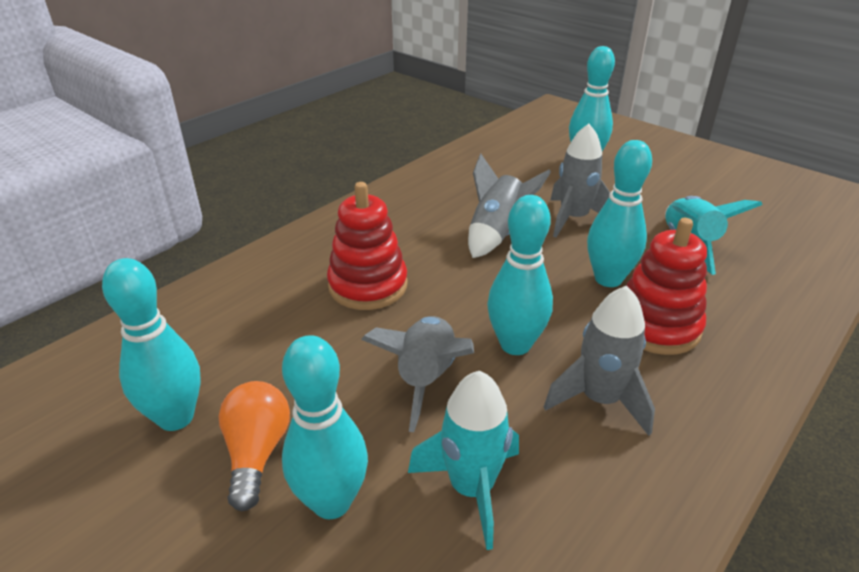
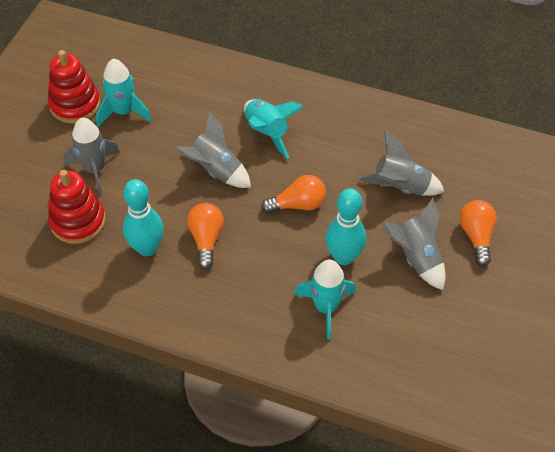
orange light bulb: [218,381,290,511] = 1 -> [187,203,224,269] [261,175,326,213] [459,200,497,266] = 3
turquoise bowling pin: [102,258,201,431] [282,335,368,519] [487,195,553,355] [569,46,615,151] [587,140,652,287] = 5 -> [123,179,164,256] [325,188,366,265] = 2
turquoise rocket: [408,371,519,550] [665,196,763,275] = 2 -> [96,59,152,127] [244,99,304,159] [294,260,356,339] = 3

